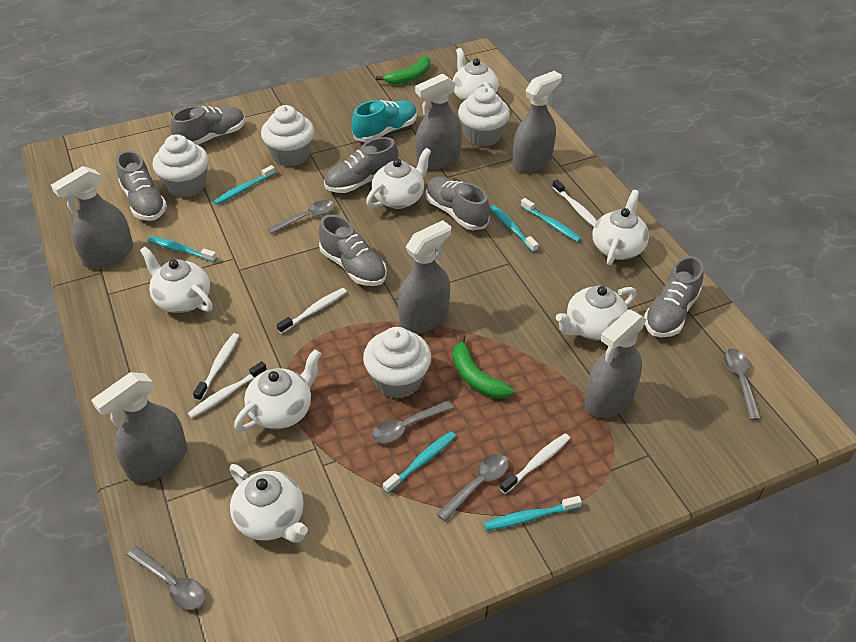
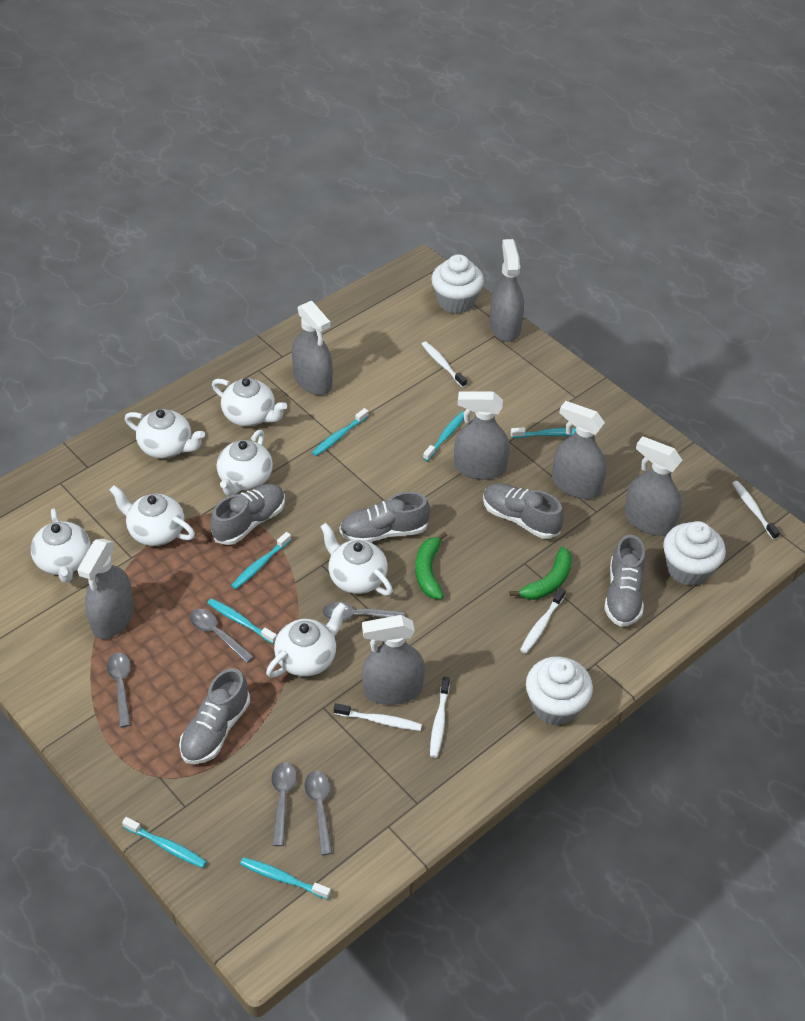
grey shoe: [116,150,167,221] [170,106,245,145] [319,215,387,286] [324,137,398,193] [426,177,490,230] [644,256,704,337] = 6 -> [179,668,250,764] [211,484,285,545] [339,492,430,542] [483,483,564,539] [604,535,646,627] = 5
grey spray bottle: [51,166,133,269] [91,372,187,483] [398,220,451,334] [415,74,462,170] [512,71,562,173] [584,310,647,418] = 6 -> [77,539,134,639] [292,301,333,395] [362,615,425,705] [454,391,510,480] [490,239,524,342] [552,401,606,499] [625,436,682,536] = 7
turquoise shoe: [352,100,417,142] = 1 -> none = 0
turquoise toothbrush: [147,236,217,262] [213,165,276,205] [383,431,456,494] [484,496,582,530] [490,205,538,252] [521,198,581,242] = 6 -> [122,817,207,868] [207,598,277,644] [231,532,291,589] [240,857,331,900] [312,408,368,456] [423,411,464,461] [511,428,576,438] = 7
white cupcake: [152,134,209,198] [261,105,314,167] [363,327,431,399] [458,86,510,147] = 4 -> [431,254,484,314] [526,656,593,725] [663,521,726,586] = 3

